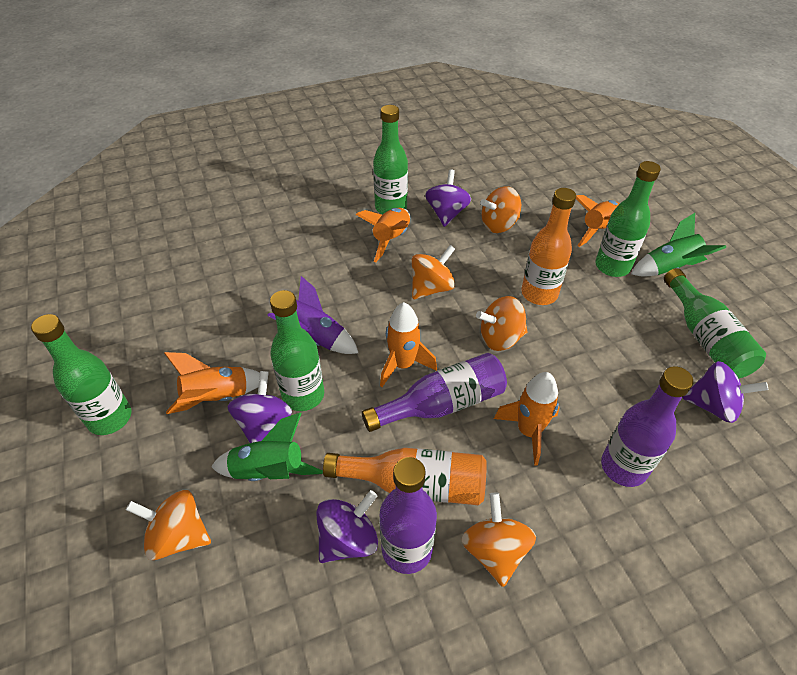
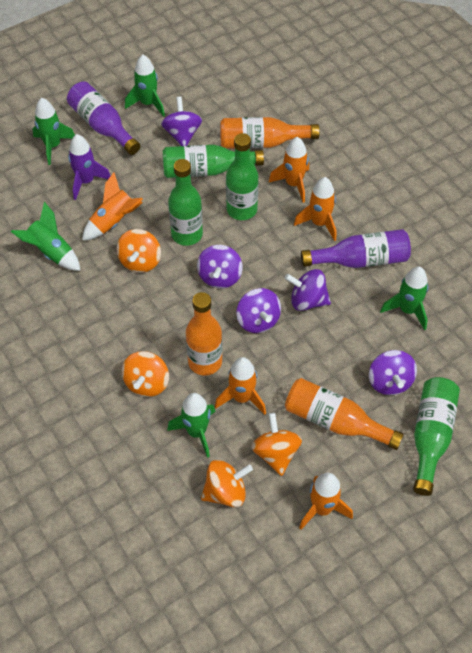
green bottle: [31,314,131,435] [270,290,324,411] [373,105,408,214] [595,161,661,277] [664,268,766,378] = 5 -> [163,145,264,178] [168,159,203,246] [226,133,259,220] [413,377,460,496] = 4
green rocket: [211,413,323,481] [631,213,726,277] = 2 -> [11,202,80,271] [32,98,75,165] [125,55,165,117] [167,393,215,458] [380,267,428,330] = 5
orange bottle: [323,448,487,505] [521,188,576,305] = 2 -> [186,292,222,376] [220,117,320,149] [285,378,404,450] = 3
orange spinning top: [126,490,211,560] [412,245,455,299] [461,493,536,587] [476,296,528,351] [480,186,521,233] = 5 -> [117,229,161,273] [122,351,169,397] [201,460,253,507] [251,413,302,476] = 4
purple bottle: [362,353,507,432] [379,457,437,574] [601,366,693,487] = 3 -> [67,81,140,155] [301,229,411,268] = 2
purple spinning top: [227,371,292,443] [316,490,378,563] [425,169,471,227] [682,361,768,423] = 4 -> [161,97,202,146] [197,245,243,288] [236,288,281,333] [285,269,331,311] [369,350,417,395] = 5

